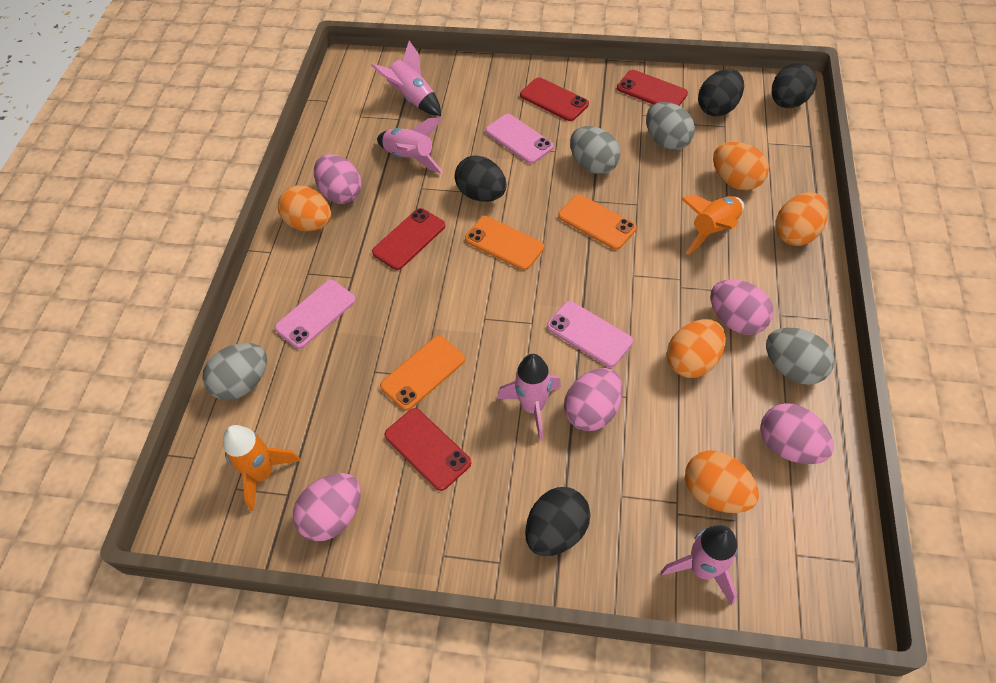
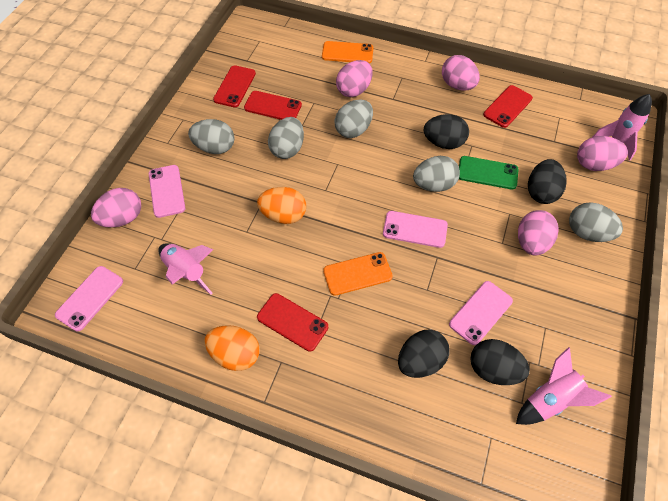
green phone: none = 0 -> [459,156,519,190] = 1
grey egg: [202,343,267,400] [570,126,620,175] [646,102,695,151] [766,328,834,385] = 4 -> [188,119,234,154] [268,117,304,159] [334,99,373,138] [413,156,460,192] [569,202,623,242] = 5
orange egg: [278,186,331,231] [667,319,726,378] [685,450,759,513] [713,142,769,190] [776,192,828,246] = 5 -> [205,325,260,371] [257,187,306,224] = 2
orange phone: [380,336,465,411] [465,216,544,270] [558,195,637,250] = 3 -> [322,41,374,63] [323,252,393,296] = 2
orange rocket: [223,425,301,511] [681,194,744,255] = 2 -> none = 0
pink phone: [275,280,356,349] [485,114,554,164] [547,301,633,367] = 3 -> [55,266,123,331] [149,165,185,218] [383,211,448,248] [449,281,513,345] = 4
pink rocket: [371,41,441,116] [377,118,443,174] [497,354,561,441] [660,525,738,605] = 4 -> [158,243,213,295] [516,347,612,425] [593,94,652,161] = 3

